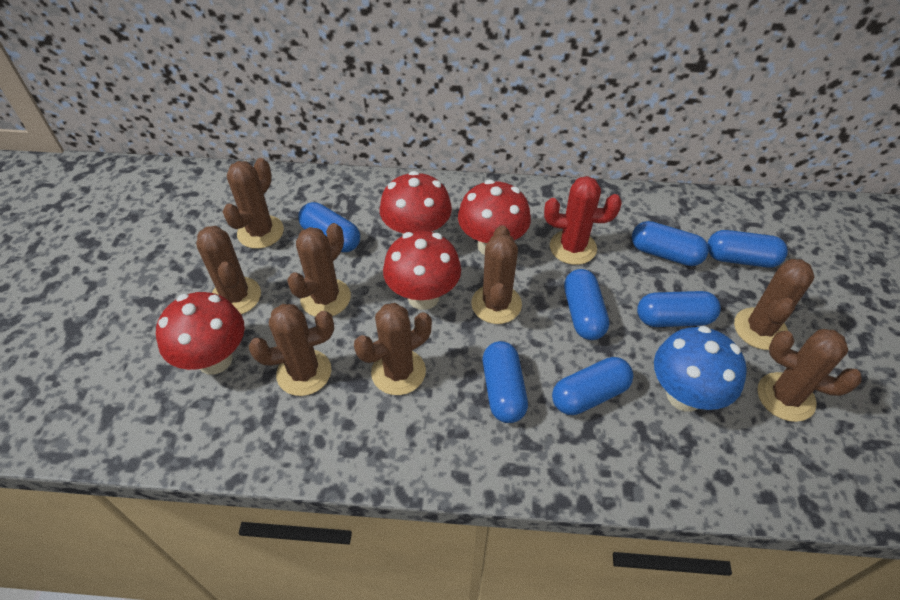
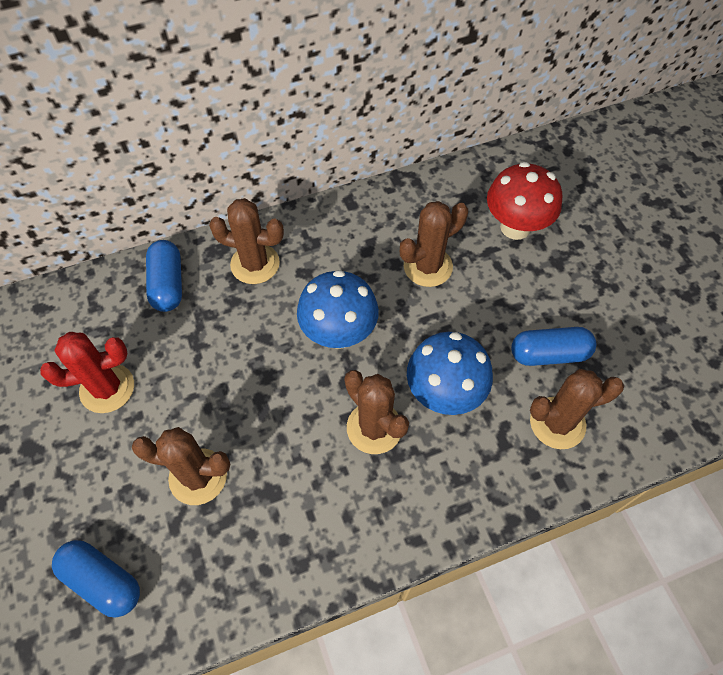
blue capsule: [298,202,360,252] [483,341,528,423] [552,357,633,415] [564,269,609,340] [632,221,709,266] [637,291,721,327] [707,230,788,268] = 7 -> [52,540,140,617] [146,240,182,312] [511,327,596,366] = 3
blue mushroom: [654,326,747,412] = 1 -> [297,270,379,349] [407,332,493,415] = 2
brown cactus: [196,226,261,314] [223,158,284,249] [249,304,334,396] [287,223,351,317] [354,303,432,395] [471,225,522,324] [734,259,814,350] [757,329,862,422] = 8 -> [132,427,230,505] [209,198,284,284] [344,370,409,454] [400,201,468,287] [530,369,624,449] = 5
red mushroom: [156,292,245,374] [380,171,452,234] [383,231,461,310] [458,180,531,255] = 4 -> [487,162,562,240] = 1

